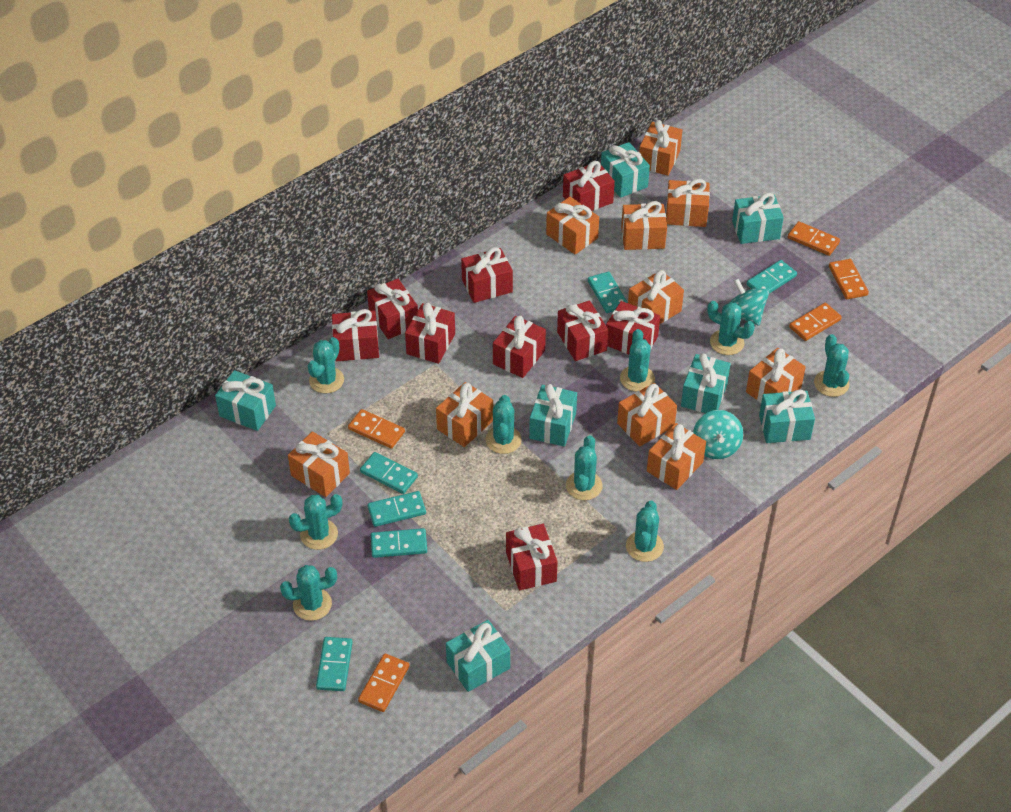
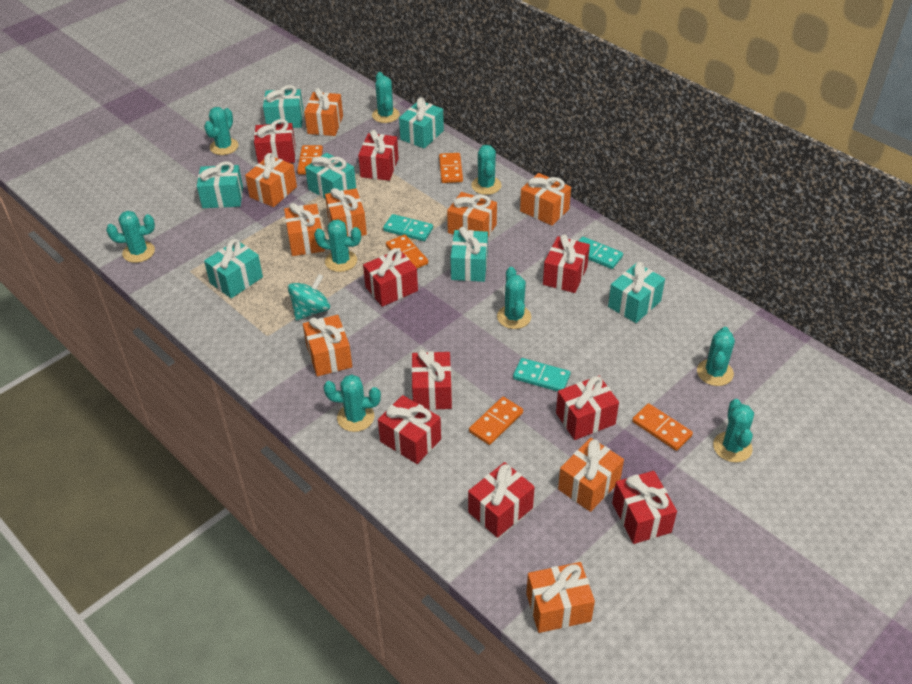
orange gift: [288,431,350,497] [436,382,493,447] [546,197,599,255] [617,383,677,446] [621,201,667,250] [628,270,684,324] [639,120,682,176] [647,423,706,490] [666,179,710,227] [746,348,806,403] = 10 -> [245,153,297,207] [284,203,325,256] [303,315,352,377] [304,88,343,136] [325,188,367,237] [447,192,497,237] [520,173,571,226] [526,562,595,633] [558,438,624,512] = 9
turquoise domino: [316,637,353,691] [360,452,418,494] [367,491,426,527] [371,528,427,558] [588,272,628,313] [747,260,797,294] = 6 -> [383,214,433,241] [513,358,570,392] [579,237,623,269] = 3
turquoise spinning top: [693,410,743,459] [731,279,769,326] = 2 -> [288,274,330,321] = 1

